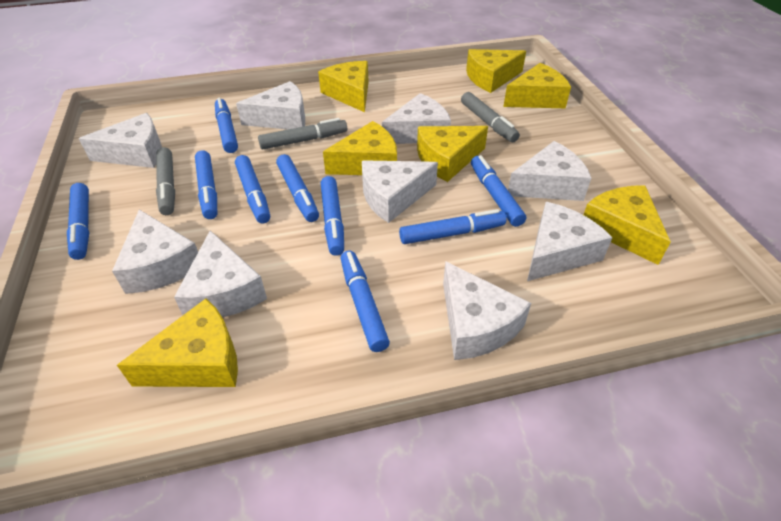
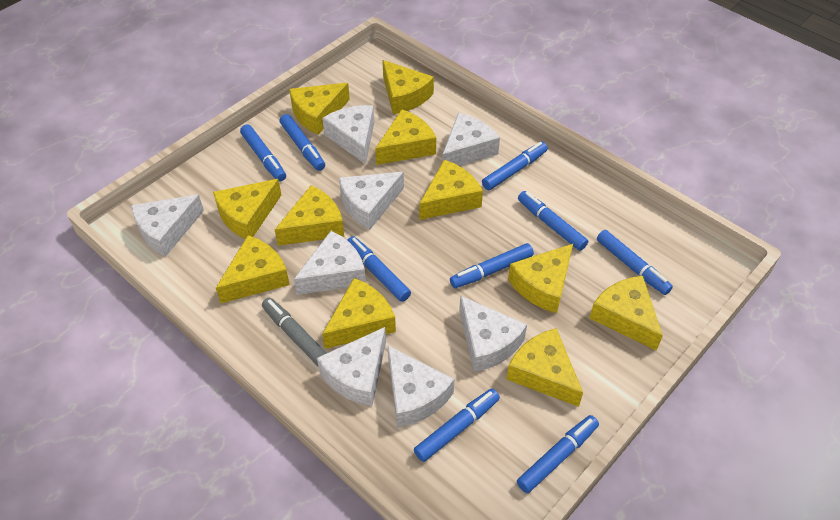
grey marker: [156,147,175,215] [258,118,347,149] [461,92,520,142] = 3 -> [262,298,327,366] = 1
white cheese: [79,113,162,168] [112,210,198,294] [174,230,267,317] [236,81,305,129] [362,160,438,223] [382,93,451,144] [443,261,531,360] [508,141,591,201] [527,202,613,281] = 9 -> [131,194,204,257] [293,231,366,295] [317,327,386,406] [322,105,374,164] [339,172,404,230] [388,346,454,427] [442,113,500,166] [459,296,527,372] = 8
yellow cheese: [117,298,238,387] [318,61,369,112] [323,121,397,175] [417,126,488,182] [466,49,526,93] [503,63,571,108] [583,185,671,265] = 7 -> [213,179,281,239] [216,235,290,303] [275,185,344,246] [289,83,350,135] [322,278,396,349] [375,109,436,165] [382,60,434,114] [419,160,483,220] [506,328,583,407] [508,244,573,313] [589,276,663,351] = 11

